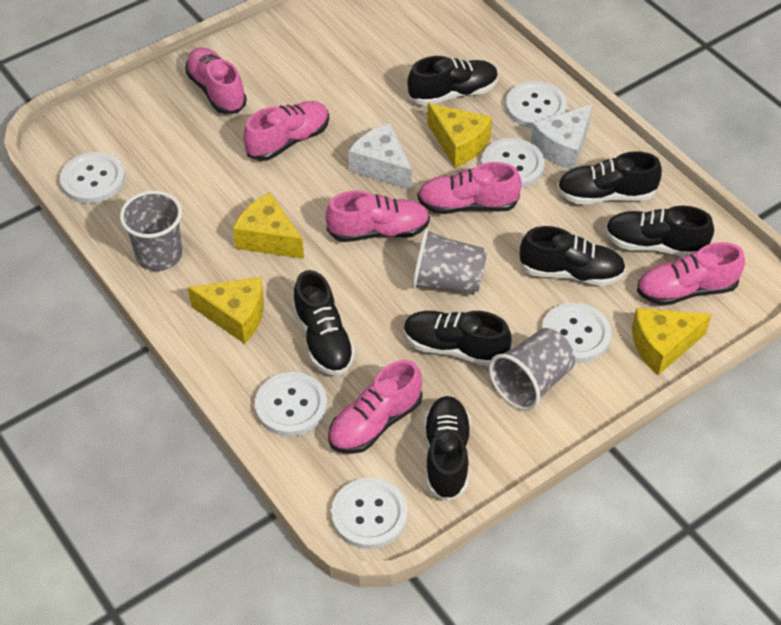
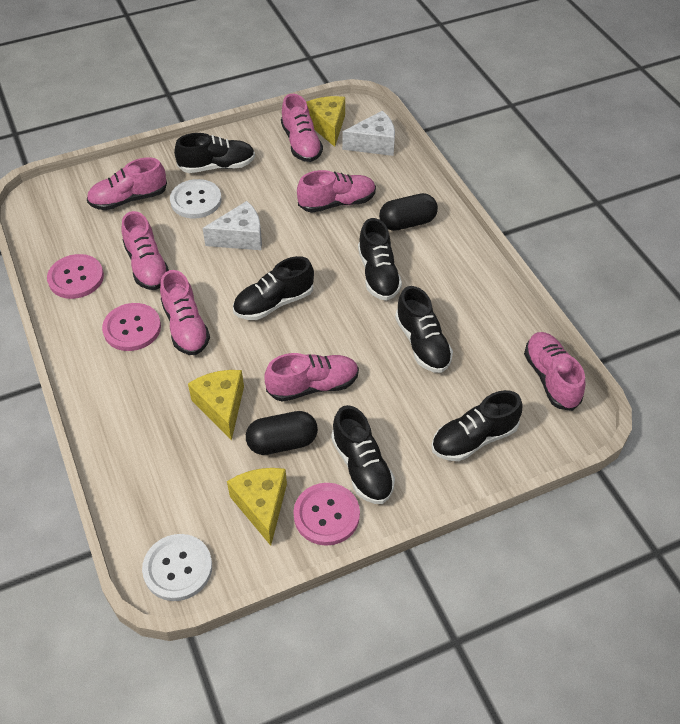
black capsule: none = 0 -> [246,411,318,455] [379,193,438,231] = 2
black shoe: [292,270,355,376] [404,311,512,367] [407,56,498,106] [424,396,471,501] [519,226,626,286] [557,151,662,204] [605,206,714,257] = 7 -> [174,133,255,173] [233,256,314,320] [331,405,395,504] [358,218,402,301] [395,286,453,373] [432,390,522,461] = 6
grey cup: [120,191,182,271] [412,228,487,295] [489,328,575,411] = 3 -> none = 0
pink button: none = 0 -> [47,254,104,299] [102,303,161,351] [293,483,360,546] = 3
pink shoe: [185,47,247,114] [243,101,329,161] [326,191,430,242] [328,360,423,454] [418,162,522,214] [637,242,745,306] = 6 -> [87,157,167,210] [121,211,169,290] [160,270,210,355] [264,353,359,402] [281,94,323,162] [297,170,376,213] [524,332,585,411] = 7
white button: [60,152,125,203] [255,372,327,436] [331,478,408,549] [481,138,544,188] [506,81,567,128] [541,303,611,363] = 6 -> [142,534,212,601] [170,179,222,218] = 2
yellow cheese: [188,277,264,344] [233,193,304,259] [427,103,492,167] [632,308,712,375] = 4 -> [188,370,244,440] [227,468,287,546] [306,96,345,147] = 3

